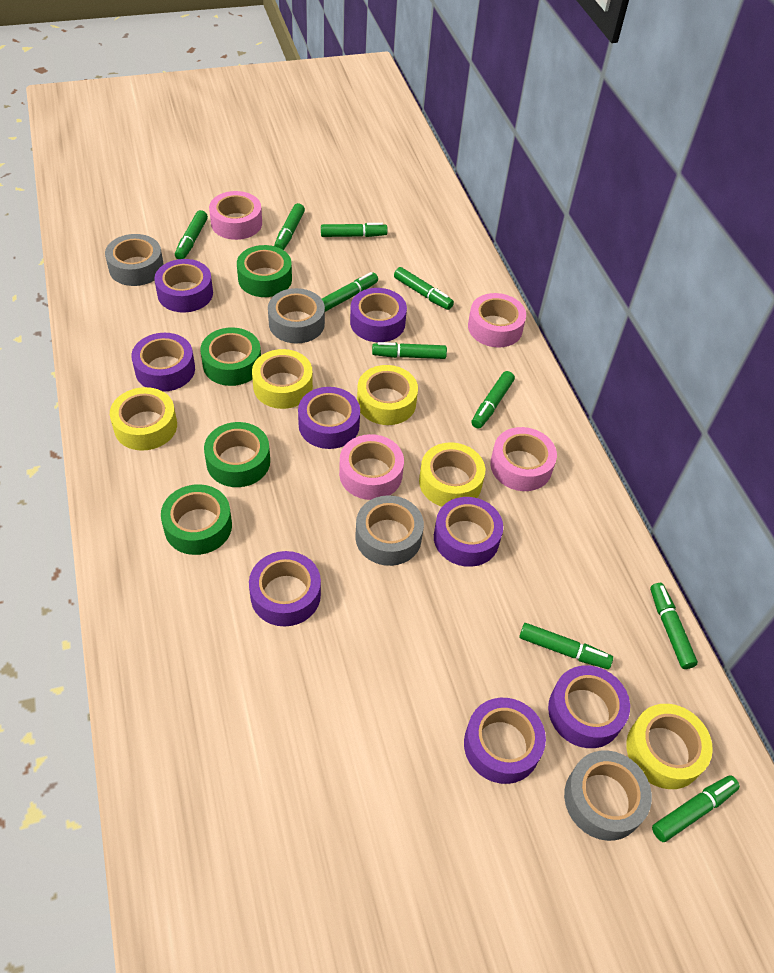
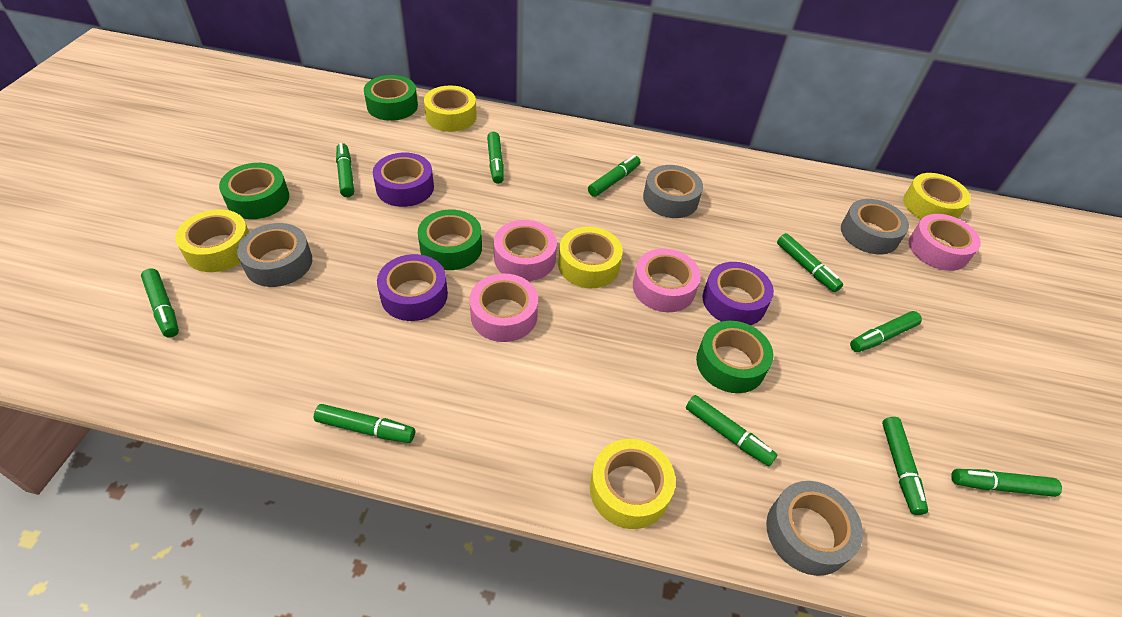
purple tape: [131,333,195,392] [154,259,213,313] [249,551,321,626] [298,387,360,449] [350,288,407,342] [434,497,503,567] [464,698,546,784] [548,665,630,748] = 8 -> [373,152,434,207] [377,254,448,321] [703,262,774,325] = 3

